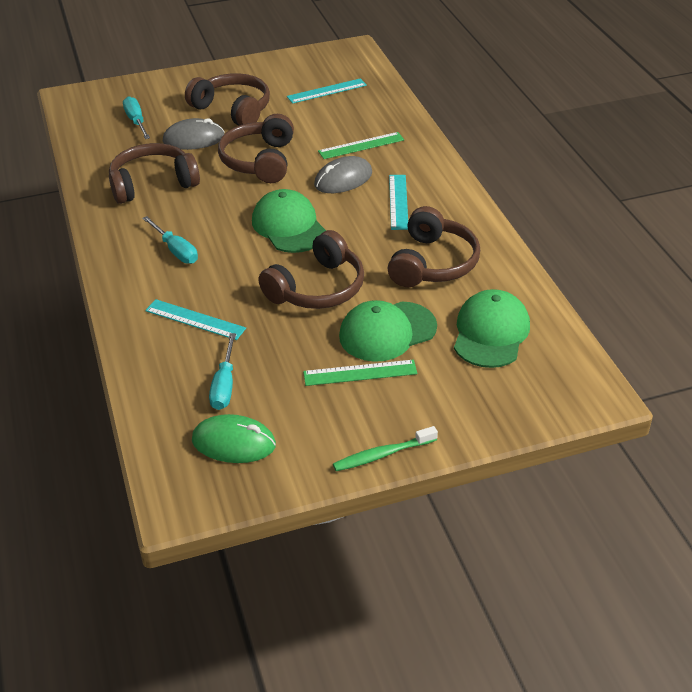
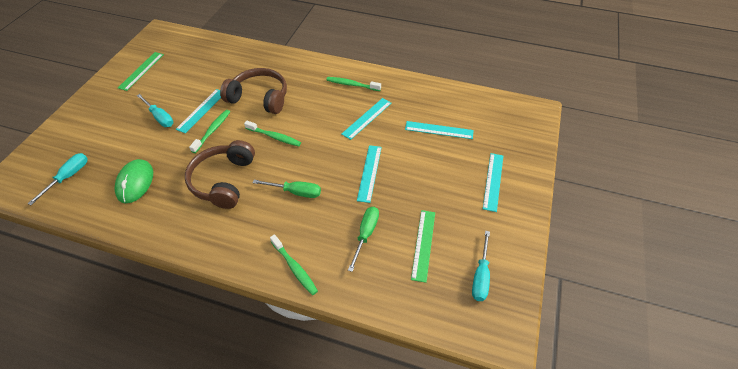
brown headphones: [109,143,200,204] [185,73,270,125] [218,114,294,183] [258,230,364,309] [388,206,480,287] = 5 -> [185,140,255,209] [220,68,287,114] = 2
green cap: [252,189,326,253] [339,300,437,362] [454,289,530,368] = 3 -> none = 0
green screwdriver: none = 0 -> [252,180,321,198] [348,207,379,272] = 2
green toothbrush: [333,426,438,471] = 1 -> [189,110,230,153] [244,121,301,146] [270,234,318,295] [326,77,381,91] = 4
grey mouse: [163,118,224,150] [314,156,372,193] = 2 -> none = 0
turquoise ruler: [145,299,246,340] [287,78,367,104] [389,175,408,230] = 3 -> [176,89,221,133] [341,98,391,140] [357,145,382,203] [405,121,474,139] [483,153,503,212] = 5

